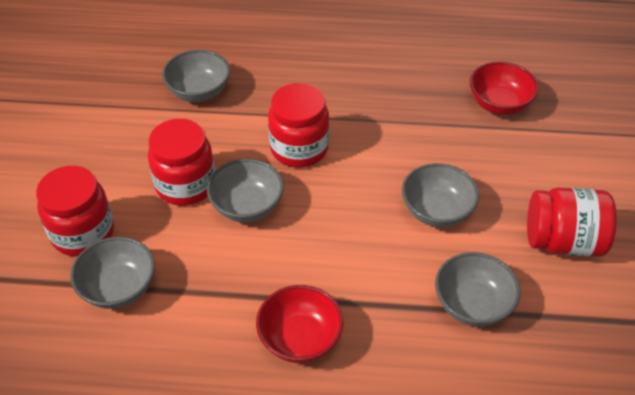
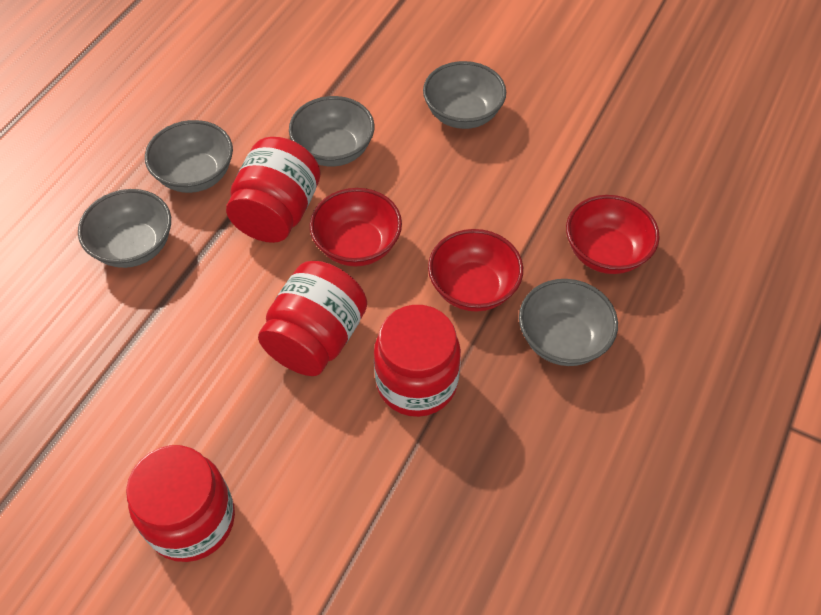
red bowl: [256,285,343,363] [470,62,539,115] = 2 -> [310,188,402,267] [428,229,523,312] [566,195,660,274] = 3

